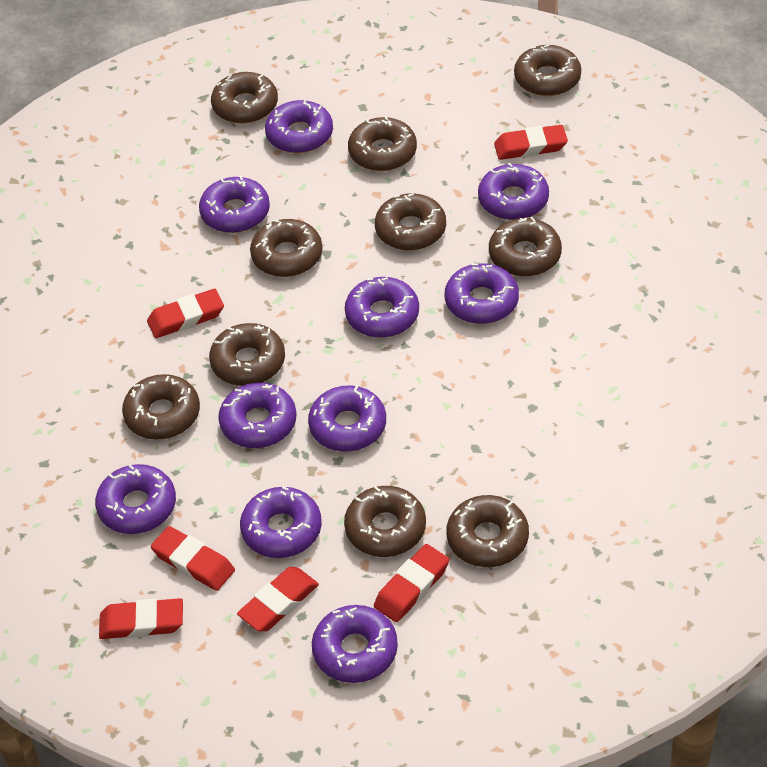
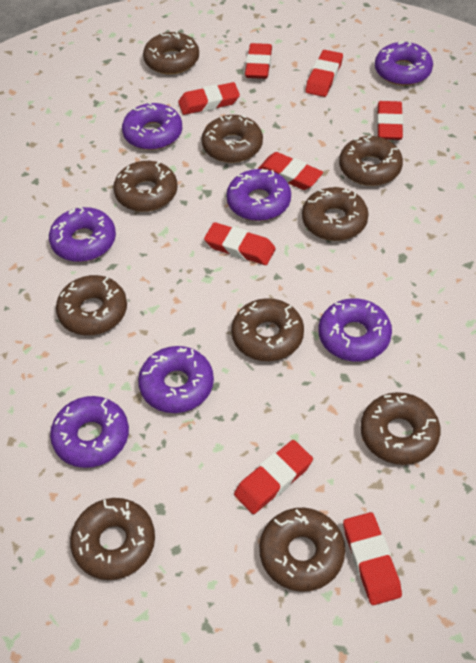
purple donut: [95,464,176,534] [199,176,270,233] [218,382,297,448] [240,486,322,558] [265,99,333,153] [308,385,386,452] [312,605,398,683] [345,277,419,338] [445,263,519,324] [478,163,549,220] = 10 -> [49,206,116,262] [50,396,129,468] [122,102,182,150] [138,346,214,413] [226,169,291,221] [319,298,392,361] [375,41,433,86] = 7
red eraser: [99,598,183,639] [147,289,224,338] [151,526,235,591] [237,567,319,632] [374,544,449,622] [494,125,568,160] = 6 -> [178,82,240,115] [204,222,276,265] [234,440,313,514] [245,43,272,79] [258,152,323,190] [305,50,343,97] [343,512,402,605] [377,101,403,140] = 8

